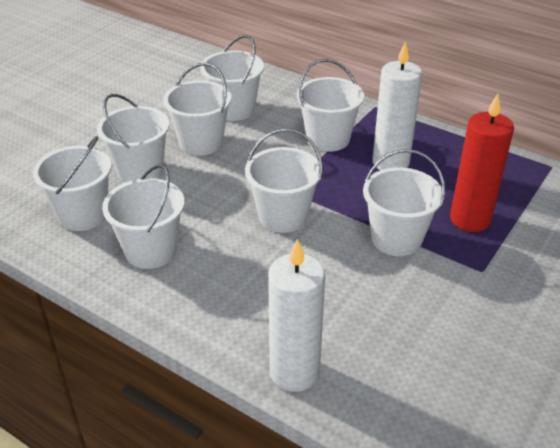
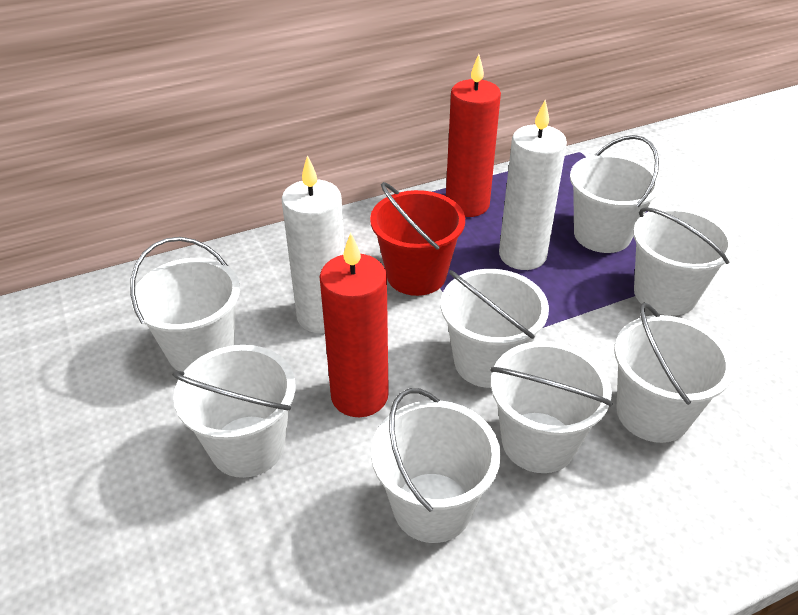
red bucket: none = 0 -> [370,182,465,296] = 1
red candle: [450,94,514,232] = 1 -> [319,233,389,417] [446,54,501,217] = 2

